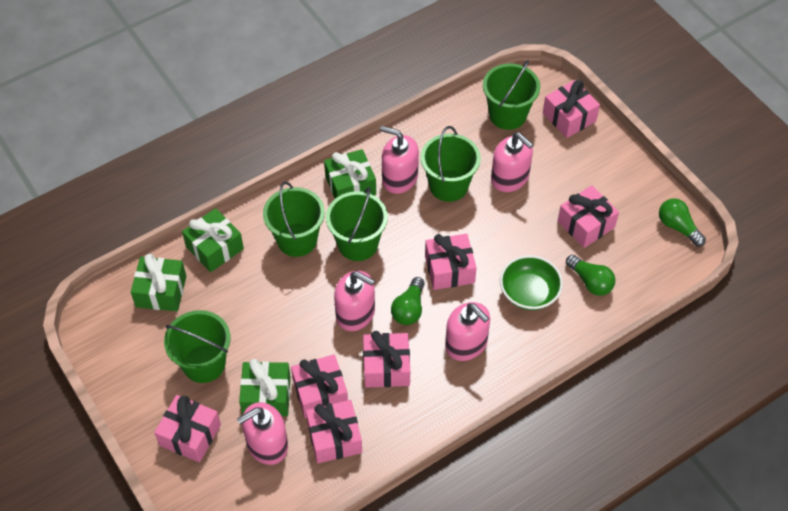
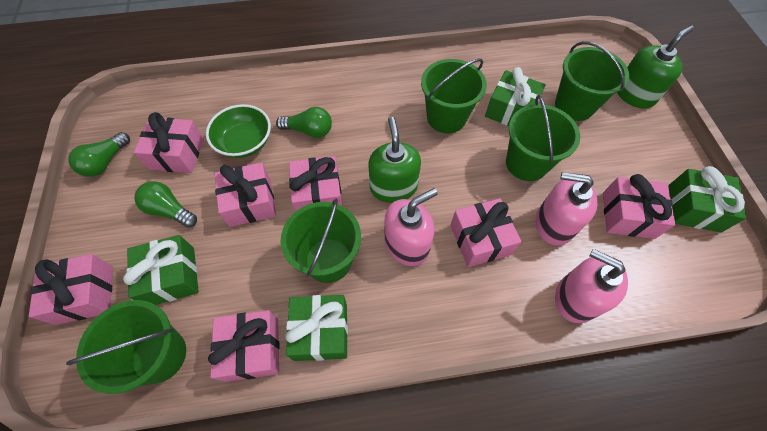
green soap dispenser: none = 0 -> [369,117,421,203] [617,25,694,109] = 2
pink soap dispenser: [237,402,288,465] [334,271,375,331] [380,126,419,194] [445,302,490,361] [491,132,534,192] = 5 -> [384,188,438,266] [535,172,598,245] [555,249,628,323] = 3

